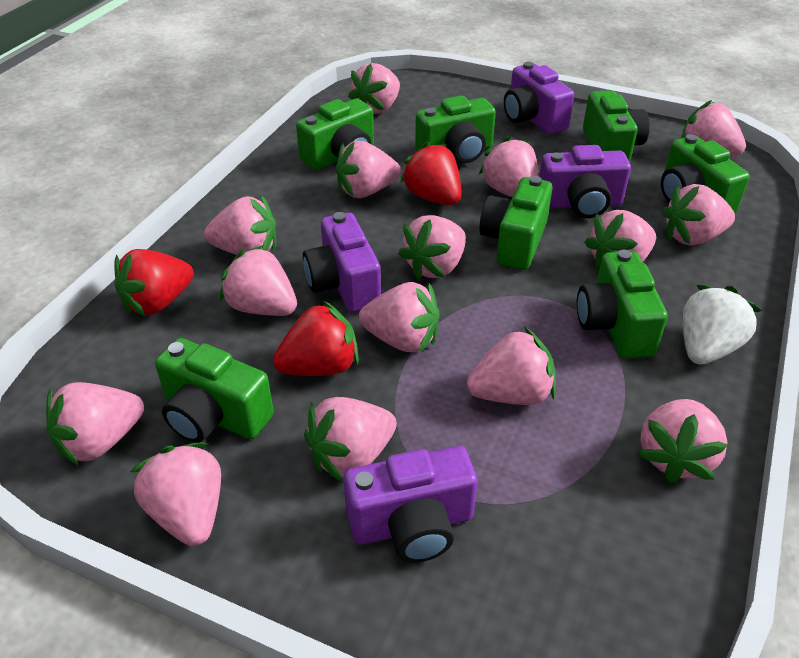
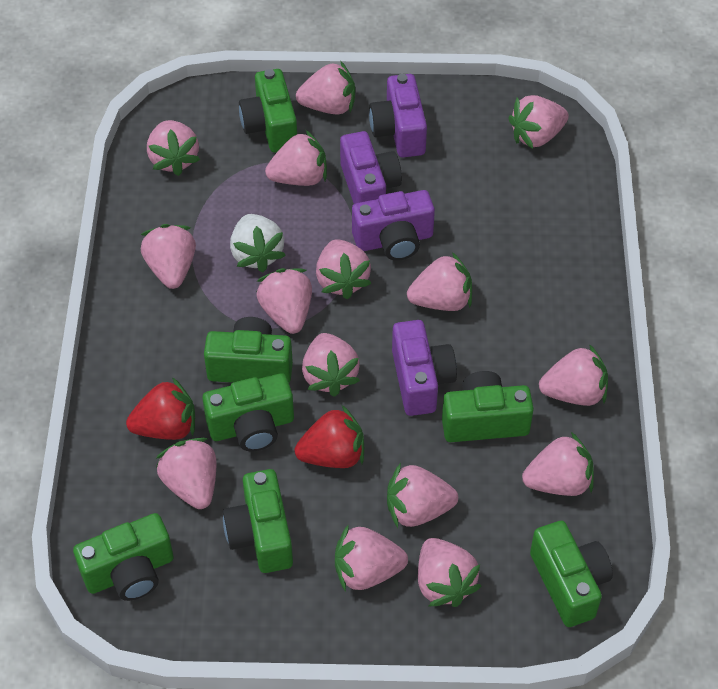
red strawberry: [114,249,194,316] [273,301,359,376] [400,141,461,205] = 3 -> [126,377,195,440] [294,405,364,468] = 2

